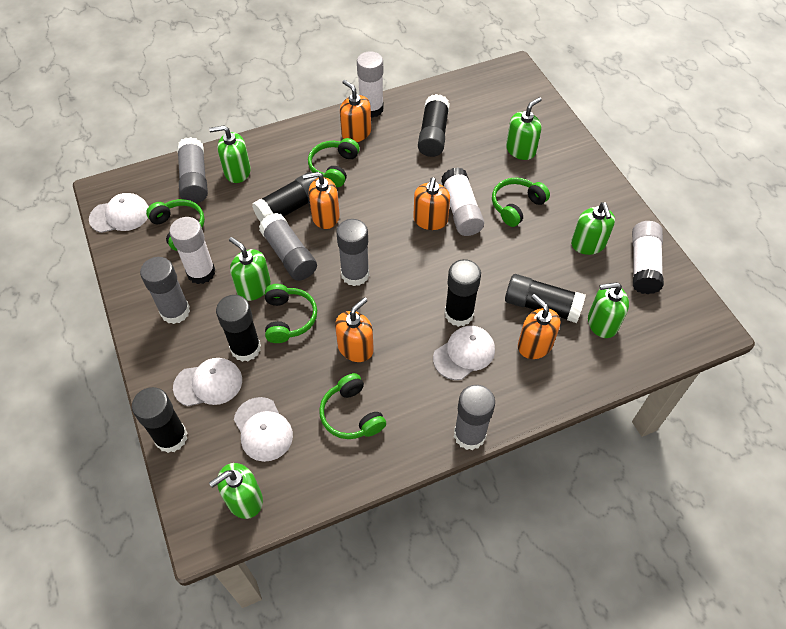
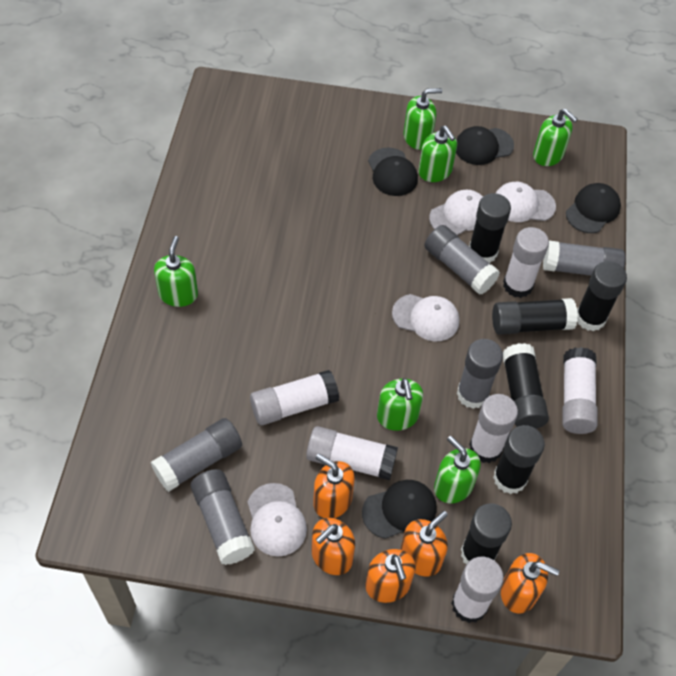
black cap: none = 0 -> [362,480,436,539] [368,147,418,196] [456,126,514,165] [566,183,621,233] = 4
green headphones: [146,199,205,251] [265,284,317,343] [308,138,360,187] [319,373,386,439] [492,178,550,227] = 5 -> none = 0
white glue stick: [169,217,215,284] [357,51,384,118] [441,168,484,236] [632,221,664,294] = 4 -> [250,370,339,425] [306,426,398,480] [451,557,504,623] [469,394,518,463] [503,227,549,298] [562,347,598,434] = 6

